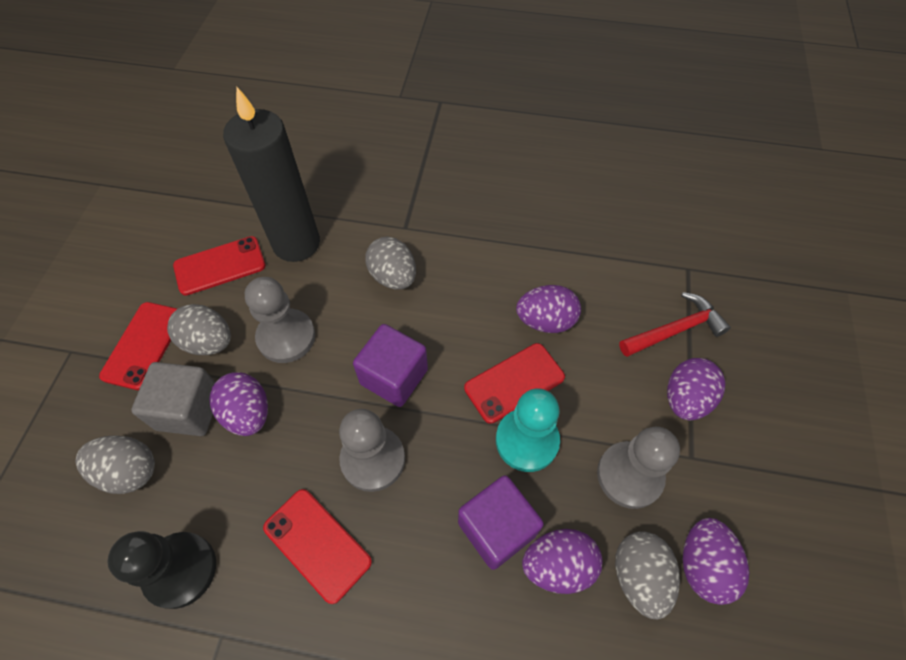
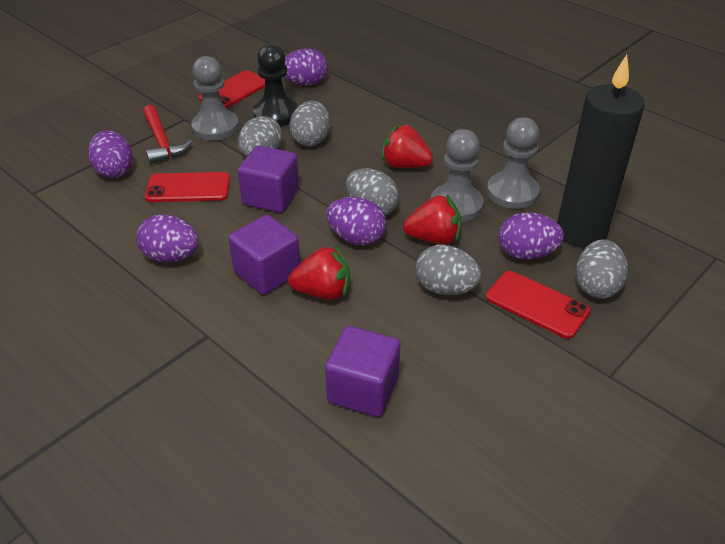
grey cube: [131,362,216,436] = 1 -> none = 0
grey egg: [75,435,155,494] [167,304,231,355] [365,237,416,290] [615,531,680,619] = 4 -> [238,116,283,157] [290,101,330,146] [346,168,399,215] [415,245,481,295] [576,239,628,299] = 5
purple cube: [353,324,428,407] [458,475,544,570] = 2 -> [228,215,300,295] [238,146,299,213] [325,326,400,417] = 3
red phone: [99,302,177,390] [173,236,266,295] [263,489,372,604] [464,343,565,424] = 4 -> [145,172,230,202] [199,70,265,108] [486,271,591,339] = 3
red strawberry: none = 0 -> [288,245,350,300] [382,124,433,168] [403,195,461,244] = 3
turquoise pawn: [496,388,560,472] = 1 -> none = 0

